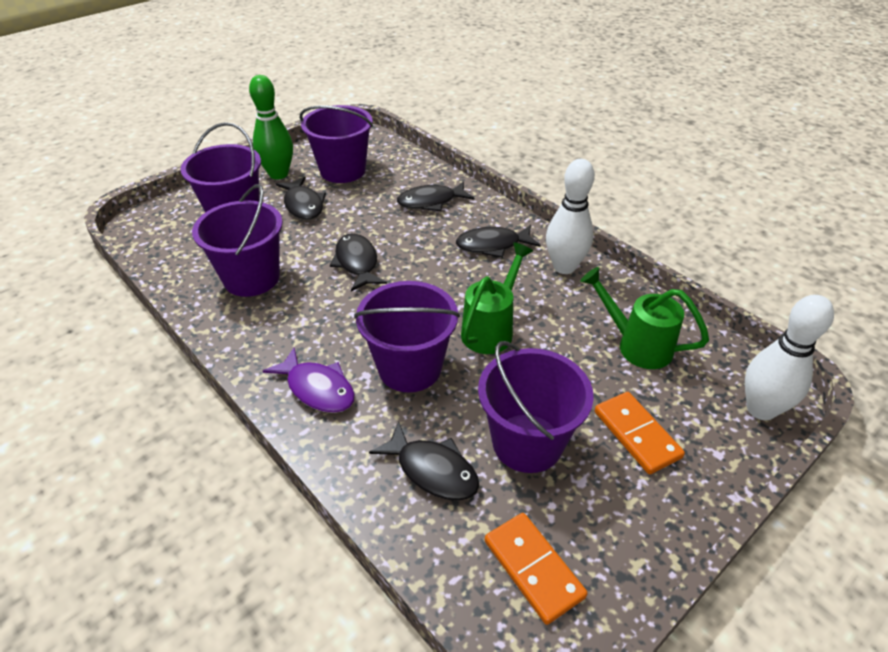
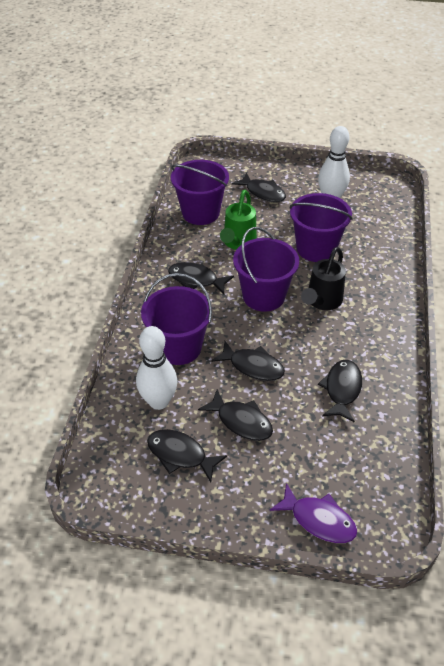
black fish: [276,176,326,220] [330,234,387,291] [369,421,480,501] [397,181,474,211] [456,225,540,258] = 5 -> [147,429,227,482] [168,262,234,294] [198,389,273,441] [211,341,285,381] [232,173,286,203] [318,360,362,423] = 6
black watering can: none = 0 -> [301,247,346,310] = 1
green bowling pin: [249,75,293,180] = 1 -> none = 0
green watering can: [461,242,533,354] [580,267,709,369] = 2 -> [220,190,257,250] = 1
orange domino: [485,513,588,625] [595,392,685,474] = 2 -> none = 0
purple bucket: [181,122,261,212] [192,184,283,297] [300,105,373,183] [354,281,460,392] [478,341,594,473] = 5 -> [141,273,212,365] [171,160,229,225] [233,227,299,311] [290,193,353,262] = 4

